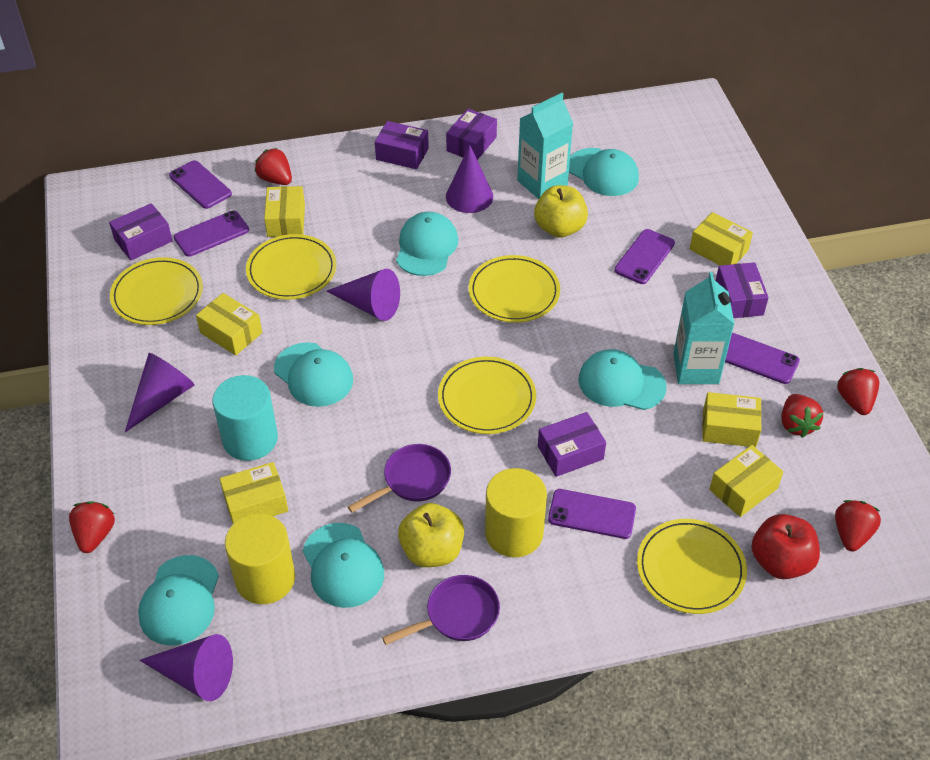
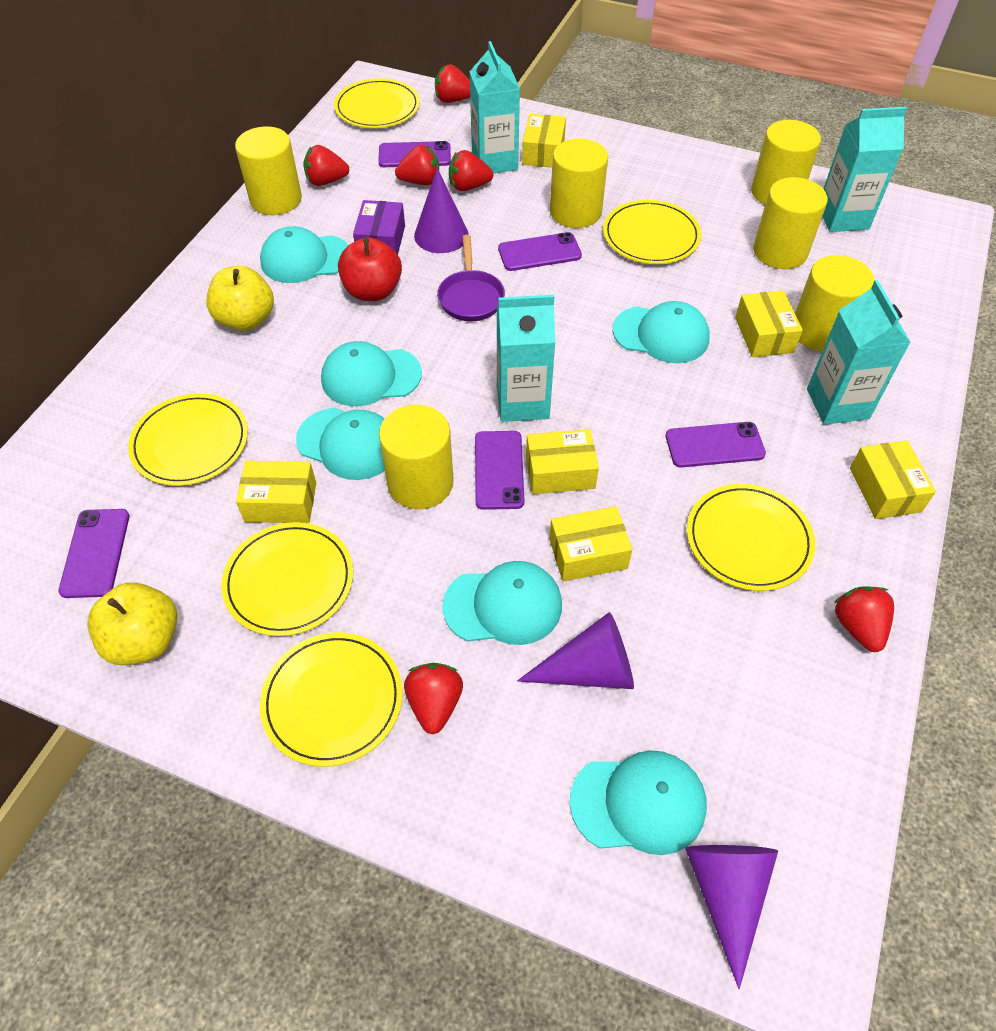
purple box: [109,203,173,261] [375,121,429,169] [446,109,497,160] [538,412,606,477] [716,262,769,318] = 5 -> [353,200,405,254] = 1
purple cone: [125,353,195,432] [139,634,233,702] [327,269,400,321] [446,145,493,213] = 4 -> [414,168,469,253] [517,612,634,689] [685,845,778,989] = 3
purple pan: [348,444,451,512] [382,575,500,645] = 2 -> [437,235,505,321] = 1
red strawberry: [69,501,115,553] [255,148,292,185] [781,394,823,438] [835,500,881,551] [837,368,879,415] = 5 -> [303,145,349,186] [395,145,439,185] [404,663,463,734] [435,64,470,103] [449,150,494,191] [834,587,894,652] = 6
turquoise carton: [517,93,573,199] [673,272,735,384] = 2 -> [470,41,520,173] [497,295,555,422] [807,280,911,425] [822,107,907,232] = 4
turquoise cylinder: [212,375,278,461] = 1 -> none = 0
yellow cylinder: [225,513,295,604] [485,468,547,557] = 2 -> [235,127,302,215] [379,405,453,509] [550,138,608,228] [751,120,821,204] [753,177,828,269] [795,255,874,352] = 6
yellow plate: [110,257,203,325] [246,234,336,300] [438,357,536,434] [469,255,560,323] [637,519,747,614] = 5 -> [128,393,248,486] [221,522,353,636] [260,632,403,767] [334,78,420,128] [603,200,702,264] [687,484,815,591] = 6

